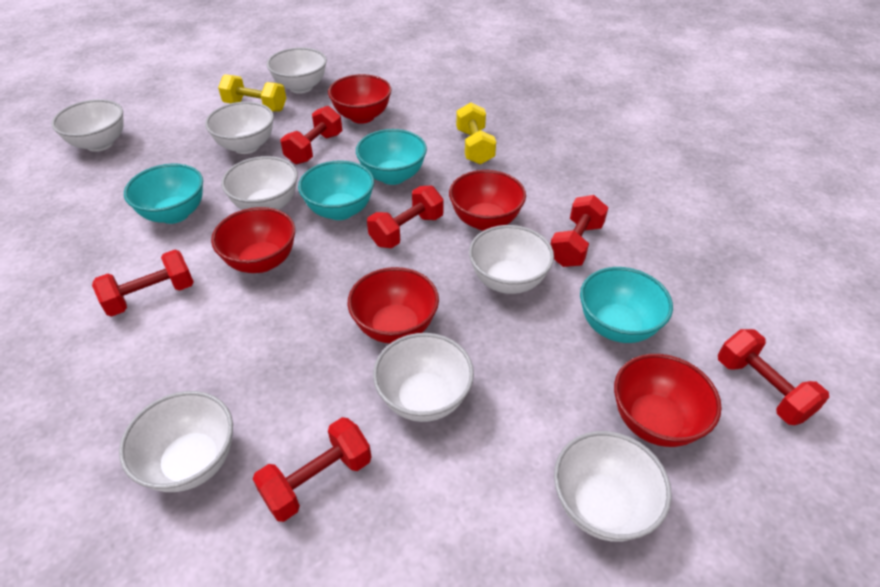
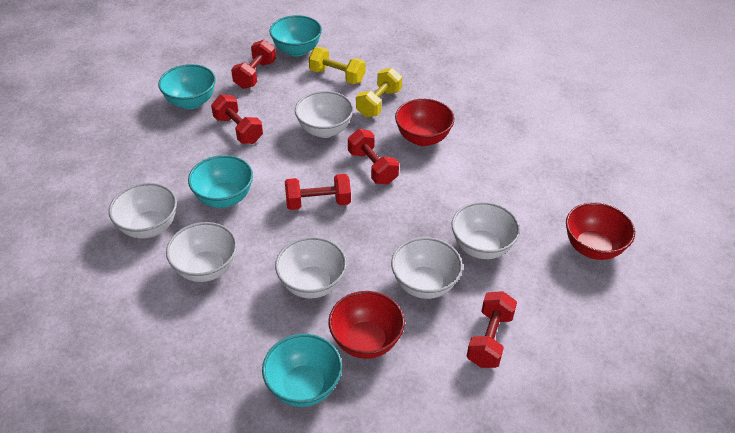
red bowl: [211,207,295,273] [328,74,391,124] [348,267,439,343] [449,170,526,231] [614,354,722,447] = 5 -> [329,291,405,359] [395,99,454,146] [566,202,635,260] = 3
red dumbbell: [92,250,193,317] [253,417,371,522] [280,106,342,164] [367,186,444,248] [550,195,608,267] [718,329,829,425] = 6 -> [211,95,263,144] [231,40,276,89] [285,174,351,210] [348,129,399,184] [466,291,517,368] = 5
white bowl: [51,99,124,152] [119,391,233,492] [205,102,274,154] [221,156,298,210] [267,47,327,94] [373,333,474,422] [469,225,554,294] [554,431,672,542] = 8 -> [109,183,177,238] [166,222,237,282] [275,237,347,298] [295,91,353,138] [391,237,463,299] [452,202,520,259] = 6

